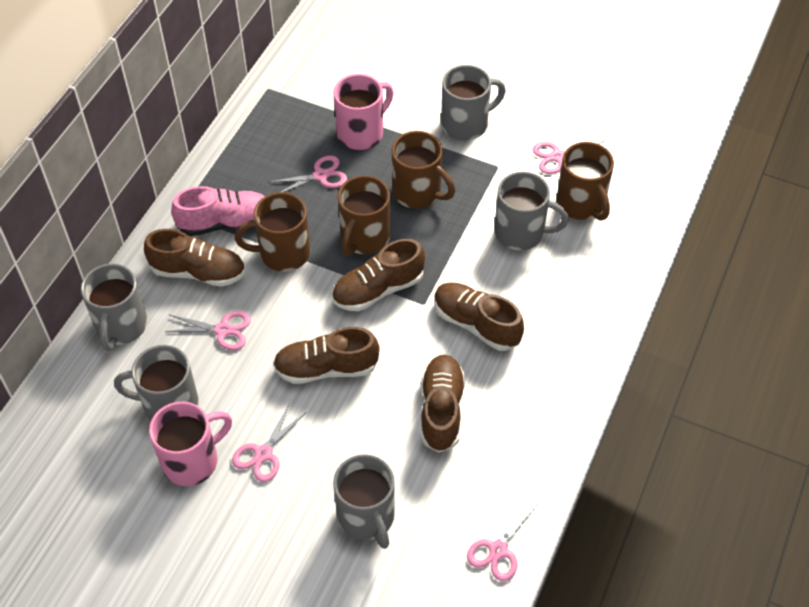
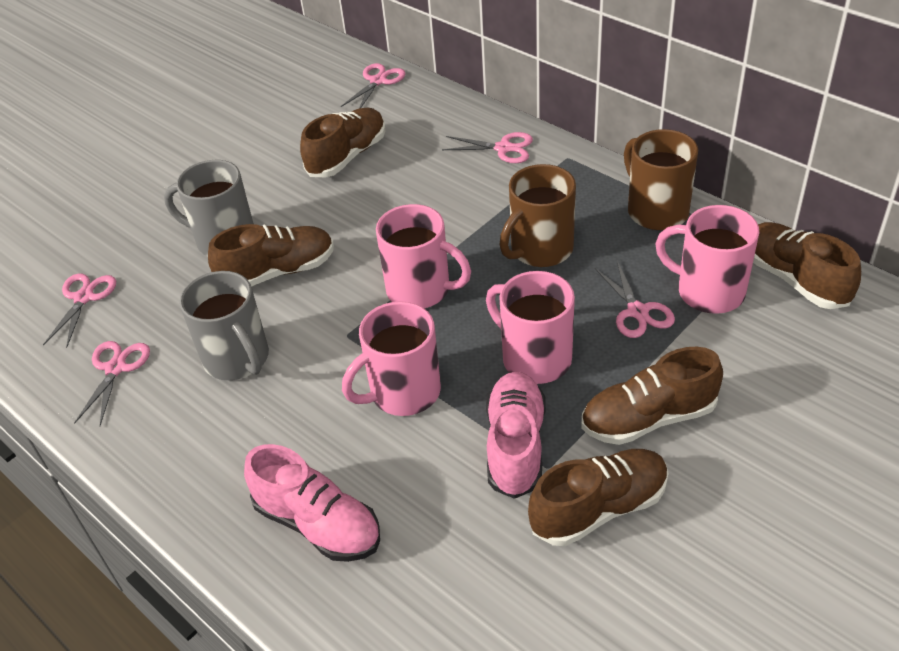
brown mug: [235,192,310,272] [338,175,390,256] [392,131,455,209] [557,142,614,221] = 4 -> [499,164,576,267] [624,129,698,230] = 2
grey mug: [81,264,148,351] [114,345,199,421] [333,454,395,549] [441,65,506,141] [494,171,569,250] = 5 -> [164,160,254,256] [179,271,269,380] = 2
pink mug: [149,402,232,486] [334,74,394,150] = 2 -> [342,301,441,416] [376,204,471,308] [486,271,575,384] [655,205,759,314] = 4
pink shoe: [171,186,265,236] = 1 -> [244,444,380,562] [486,372,545,499] = 2

